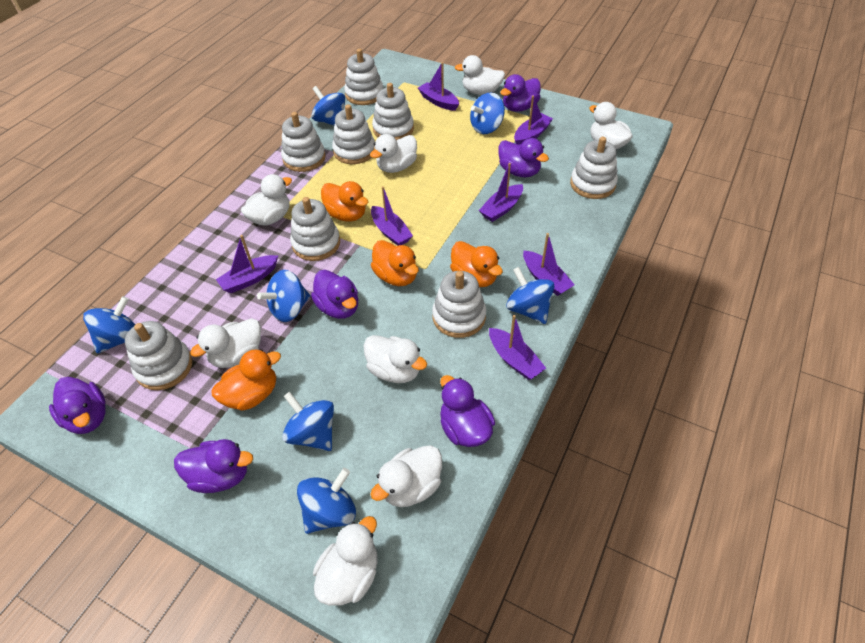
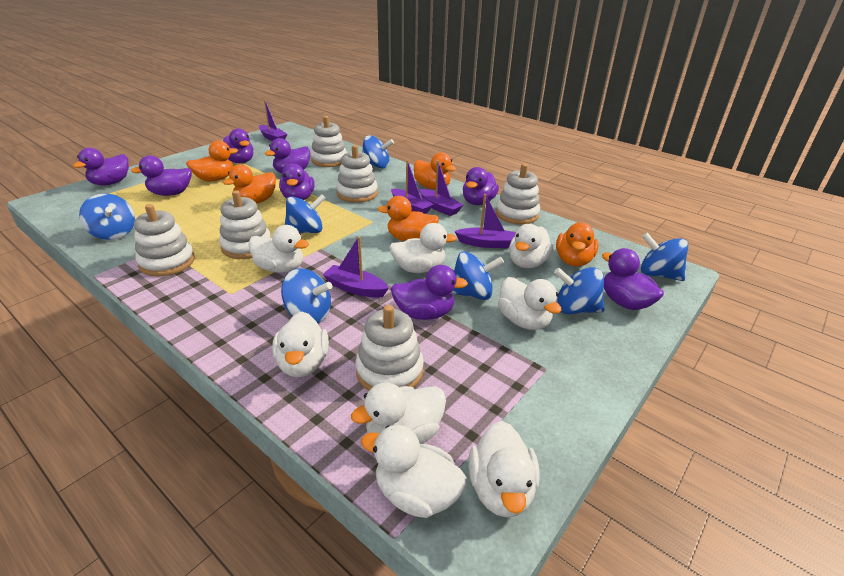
orange duck: [212,349,281,411] [321,181,368,222] [371,240,419,286] [450,241,503,287] = 4 -> [186,140,238,182] [223,164,276,203] [378,196,439,241] [414,152,456,190] [556,222,599,267] = 5
purple boat: [216,235,278,293] [371,186,413,246] [418,62,459,111] [479,163,523,222] [489,315,546,380] [514,95,553,145] [523,233,575,296] = 7 -> [259,99,287,141] [323,236,389,298] [391,160,434,214] [420,160,463,216] [454,194,515,248] = 5
purple duck: [49,377,106,434] [174,439,253,493] [311,270,359,319] [440,375,495,447] [498,138,549,177] [500,74,541,112] = 6 -> [73,148,129,186] [131,155,192,196] [223,128,253,163] [265,138,310,173] [279,163,314,200] [391,265,468,320] [463,167,499,205] [602,248,664,310] = 8
white stacking toy: [125,321,192,390] [281,112,326,172] [290,197,340,261] [332,104,375,164] [344,49,383,105] [372,83,414,140] [432,271,486,338] [570,137,618,199] = 8 -> [134,204,195,277] [219,190,271,259] [311,116,347,167] [336,145,378,203] [356,305,424,391] [496,164,540,224] = 6

